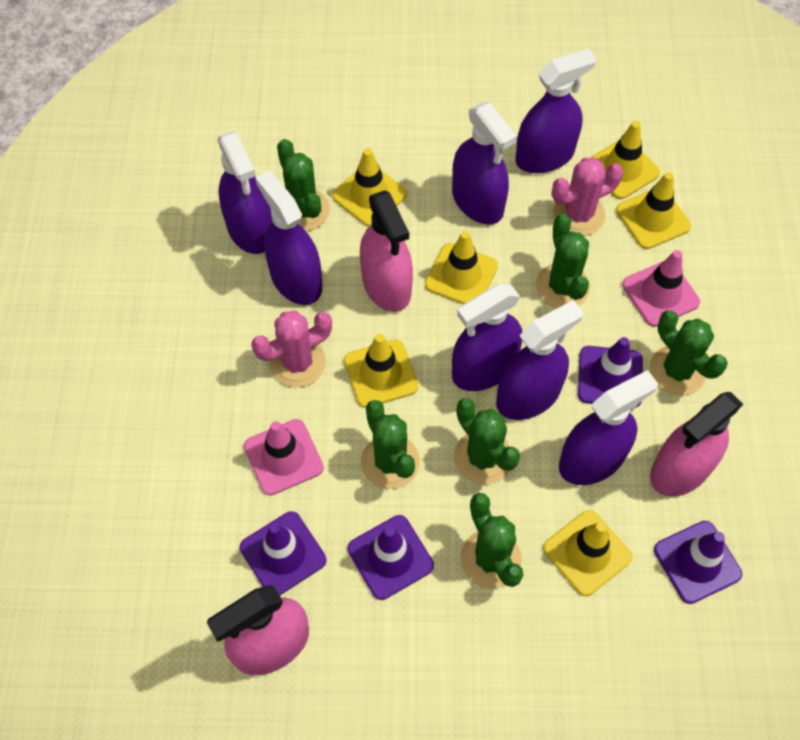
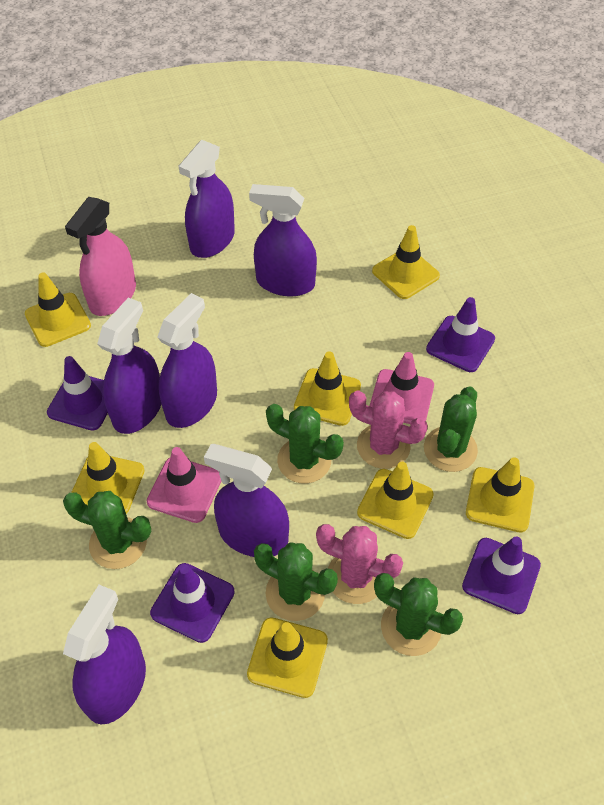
green cactus: [277,139,330,231] [361,400,420,489] [454,398,520,484] [460,493,523,589] [535,214,590,308] [650,310,728,396] = 6 -> [63,491,151,569] [254,542,338,621] [266,404,344,484] [374,573,463,656] [424,386,478,472] = 5
pink spray bottle: [207,585,309,675] [360,190,413,312] [650,392,743,497] = 3 -> [65,197,136,316] = 1
purple spray bottle: [218,131,272,254] [255,171,322,305] [452,102,517,225] [452,284,522,391] [496,300,583,420] [516,49,597,173] [559,370,658,485] = 7 -> [63,585,146,724] [97,298,161,434] [157,293,217,428] [179,140,235,258] [204,444,289,557] [249,184,317,296] = 6
yellow traffic cone: [332,148,407,227] [344,334,418,408] [425,231,498,304] [543,510,632,596] [590,121,660,199] [616,172,691,249] = 6 -> [25,273,91,347] [71,442,145,514] [247,617,328,698] [294,351,361,426] [357,462,434,539] [372,225,440,299] [466,457,535,533] = 7

